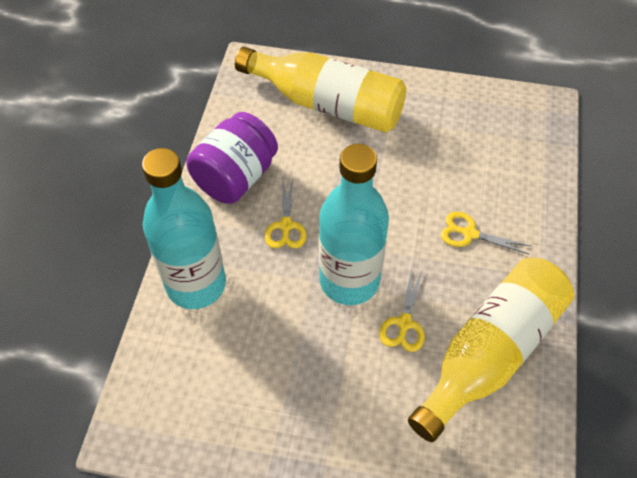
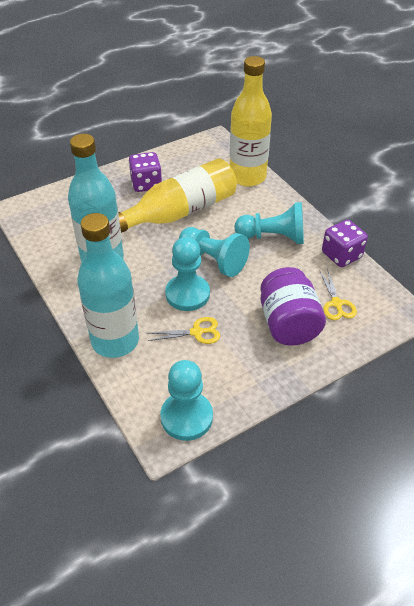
purple dice: none = 0 -> [129,152,162,192] [322,220,368,267] = 2
turquoise pawn: none = 0 -> [160,360,213,441] [165,237,210,311] [179,227,250,277] [235,202,304,244] = 4
yellow scissors: [265,178,307,248] [379,267,425,352] [441,212,531,255] = 3 -> [148,317,220,344] [319,270,357,320] = 2

